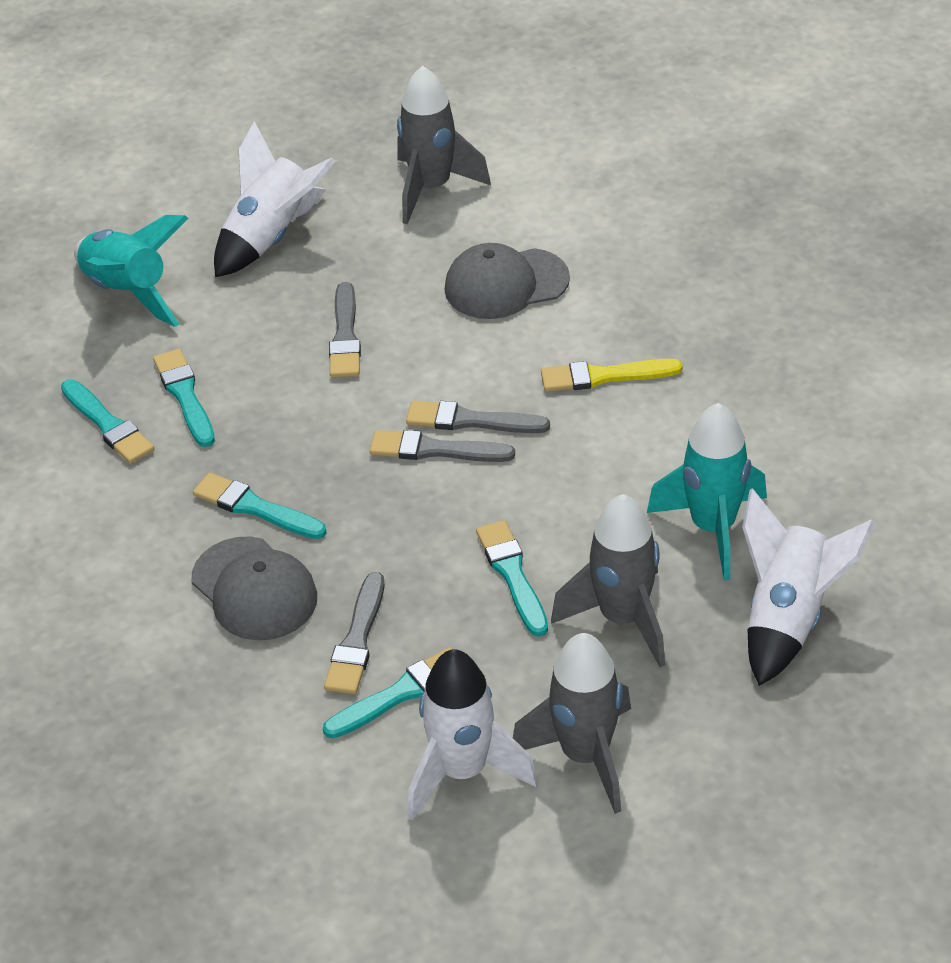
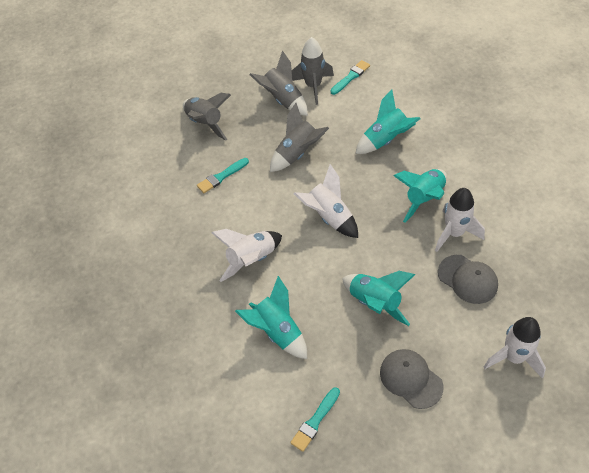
grey brush: [324,572,384,694] [329,282,361,378] [370,430,515,462] [406,401,550,433] = 4 -> none = 0
grey rocket: [397,66,491,224] [513,633,631,814] [551,494,665,667] = 3 -> [183,93,231,141] [249,50,308,116] [270,103,329,172] [292,37,334,105] = 4
turquoise brush: [61,379,154,464] [153,349,215,447] [193,473,327,539] [323,647,452,738] [476,520,548,637] = 5 -> [197,158,249,193] [290,387,340,452] [330,60,370,95] = 3
turquoise rocket: [74,215,189,327] [647,403,767,580] = 2 -> [235,276,307,359] [342,271,415,326] [355,89,420,154] [394,169,447,223] = 4
white rocket: [214,121,335,277] [407,649,538,821] [742,488,876,686] = 3 -> [211,229,282,282] [294,164,358,238] [435,188,485,252] [484,317,546,378] = 4
yellow brush: [541,359,683,392] = 1 -> none = 0

